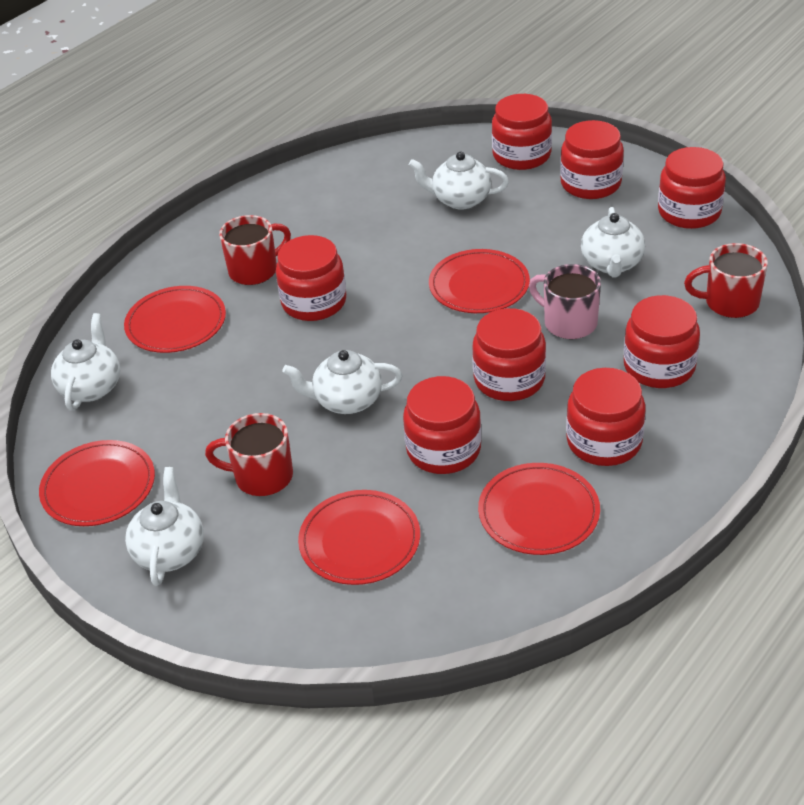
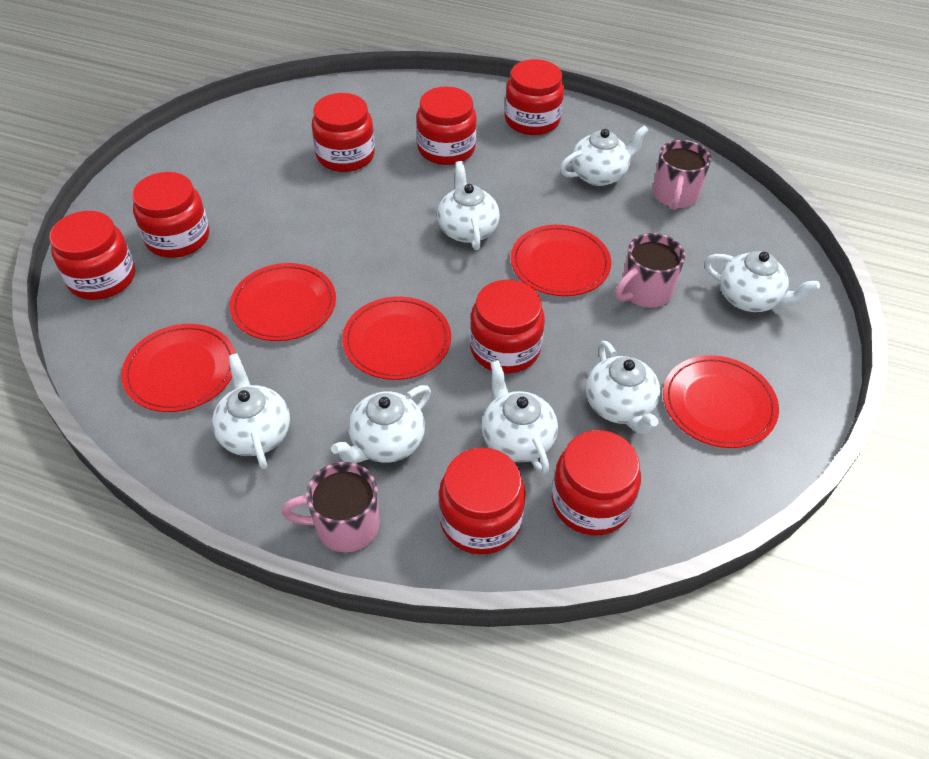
pink mug: [529,264,601,339] = 1 -> [282,462,380,552] [615,233,685,308] [653,140,711,210] = 3
red mug: [205,413,293,496] [219,215,291,285] [684,243,768,318] = 3 -> none = 0
white teapot: [51,313,120,411] [125,467,204,586] [282,350,402,414] [409,152,509,210] [581,207,645,277] = 5 -> [212,353,290,469] [331,385,431,463] [437,161,500,250] [482,360,558,475] [560,125,649,186] [586,341,660,434] [704,251,820,312] = 7

